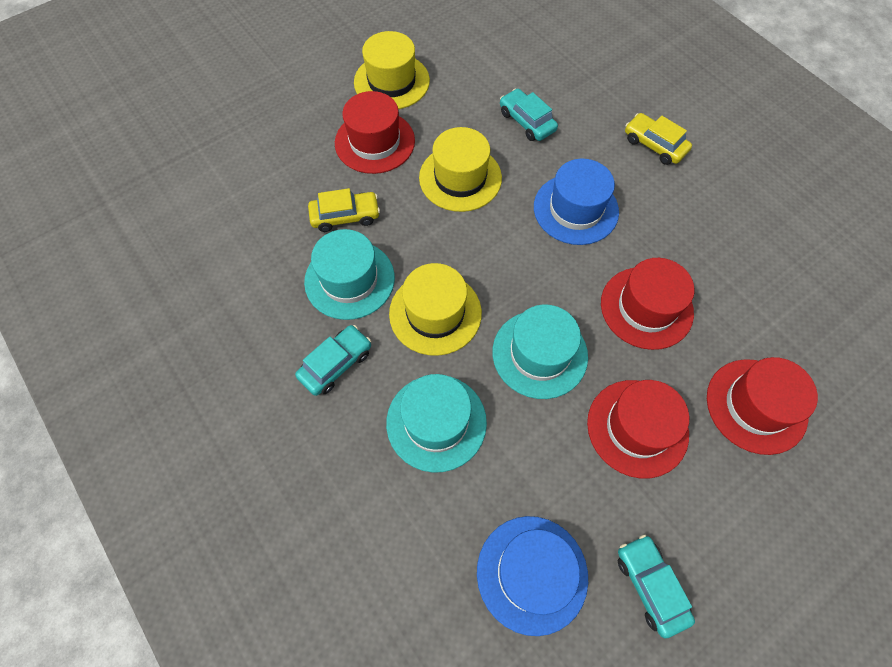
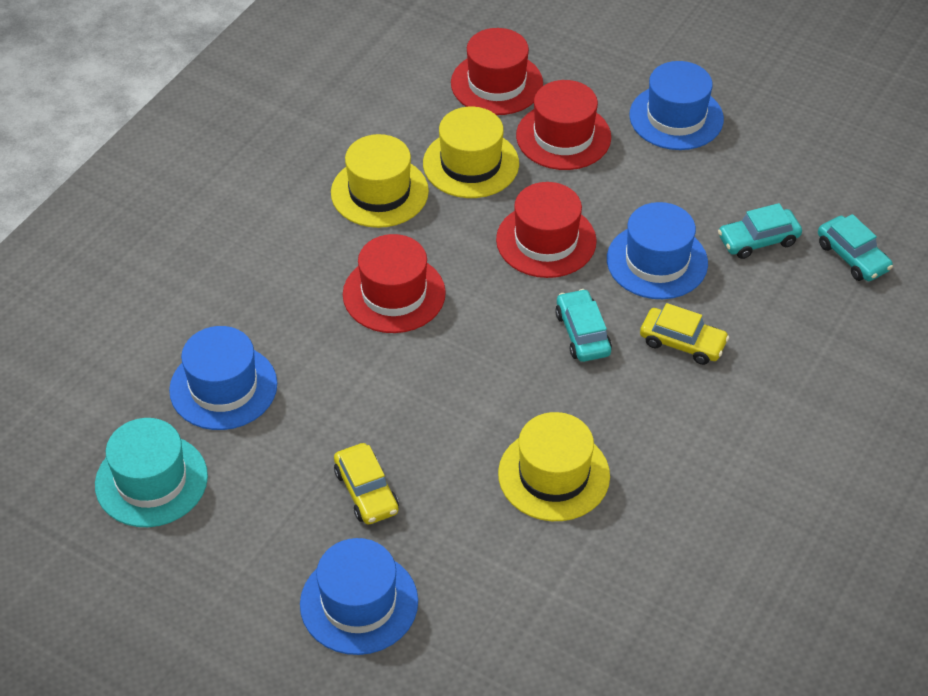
blue hat: [477,516,588,636] [534,159,619,245] = 2 -> [169,326,277,430] [300,538,418,655] [607,202,708,299] [629,61,724,150] = 4
turquoise hat: [304,229,395,320] [386,374,487,473] [492,305,588,399] = 3 -> [95,418,208,527] = 1

